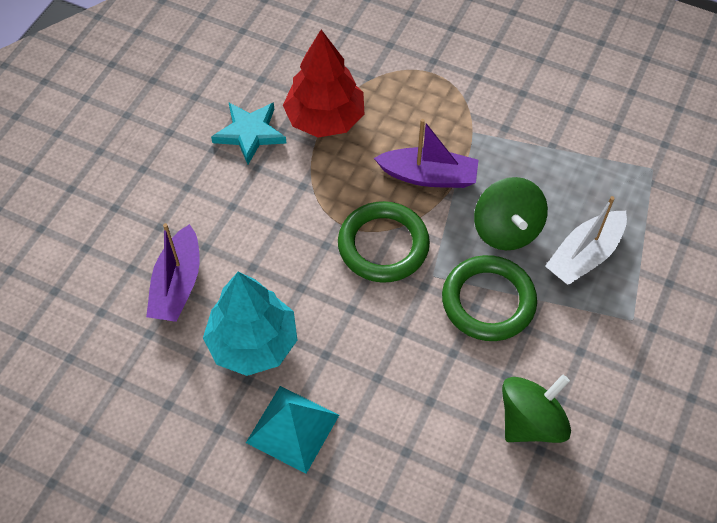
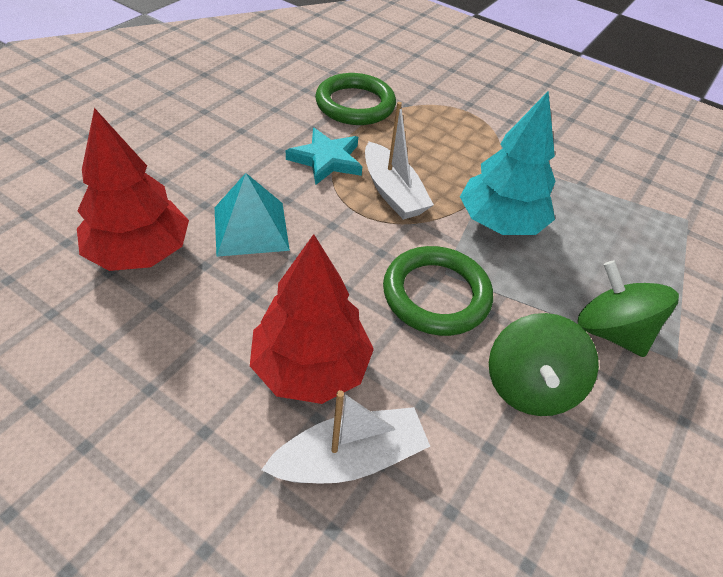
purple boat: [146,223,200,322] [374,119,478,188] = 2 -> none = 0
red tree: [283,30,364,137] = 1 -> [77,108,189,271] [250,234,374,404] = 2
white boat: [545,196,627,285] = 1 -> [261,390,431,484] [365,102,434,220] = 2

